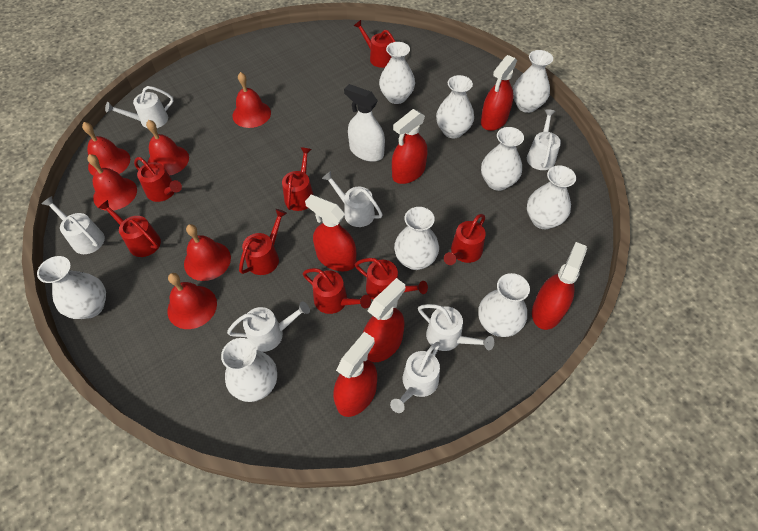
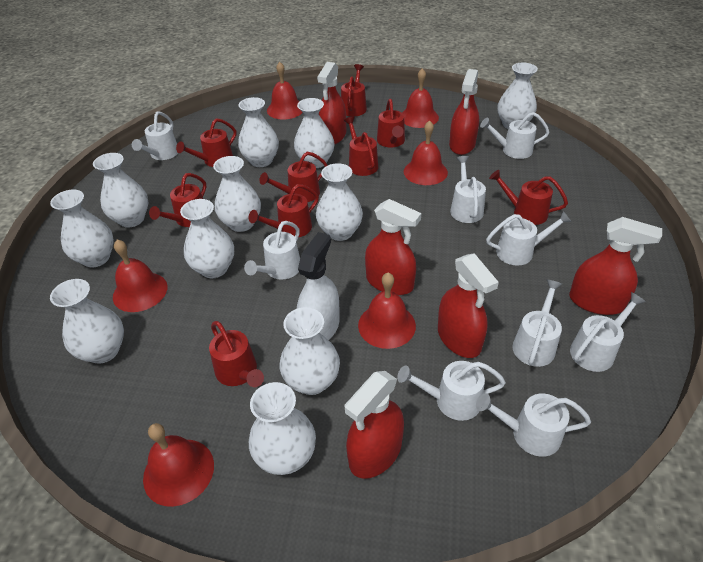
red watering can: [98,200,161,257] [134,157,182,202] [239,209,287,275] [282,147,313,211] [303,268,371,314] [354,20,396,68] [355,258,428,300] [444,214,486,265] = 8 -> [149,173,206,227] [176,118,236,167] [209,321,264,387] [249,184,319,238] [260,152,328,202] [341,64,367,117] [344,117,378,176] [377,99,405,147] [489,170,568,225] = 9
white vase: [37,256,106,319] [221,338,277,402] [379,42,415,104] [394,207,439,270] [436,75,474,138] [478,273,530,337] [481,127,524,191] [513,50,553,113] [527,166,576,229] = 9 -> [50,190,114,268] [50,279,124,364] [93,153,148,228] [180,199,234,278] [213,156,261,232] [238,97,279,167] [249,382,316,475] [280,307,340,395] [294,98,335,168] [316,163,363,241] [497,63,538,129] = 11
white watering can: [42,196,105,254] [105,86,173,128] [227,301,310,352] [322,171,383,227] [390,342,440,413] [418,304,494,351] [527,109,561,170] = 7 -> [132,111,178,160] [244,221,300,280] [397,361,506,421] [450,156,486,223] [476,394,591,457] [480,112,549,159] [486,211,571,266] [512,280,562,367] [570,292,646,372] = 9

